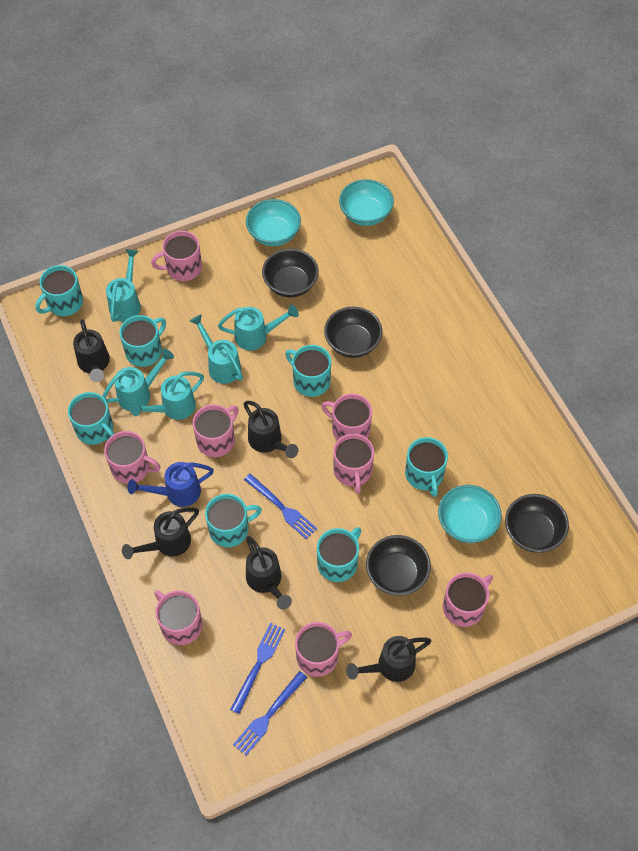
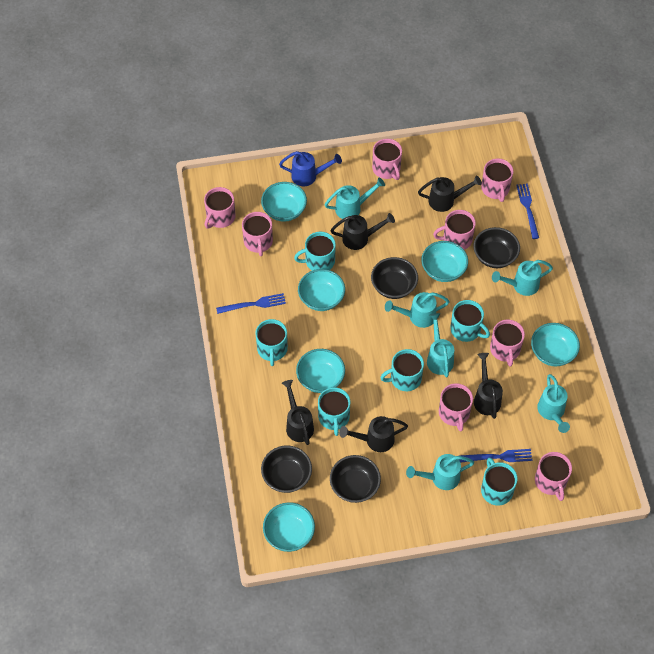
turquoise bowl: [246,199,301,246] [339,179,394,226] [438,485,502,543] = 3 -> [261,182,307,222] [263,502,315,552] [296,349,345,393] [298,269,345,311] [421,241,468,282] [531,323,580,366] = 6
turquoise mug: [35,265,83,316] [68,392,114,445] [119,315,166,367] [205,494,262,547] [285,345,331,397] [317,527,361,582] [405,437,448,497] = 7 -> [255,319,288,366] [294,232,336,271] [318,387,350,436] [380,349,424,391] [450,300,490,342] [481,457,518,506] = 6
turquoise watering can: [102,348,174,411] [106,249,141,322] [130,372,204,420] [190,314,243,384] [218,305,298,350] = 5 -> [325,177,385,219] [385,292,450,328] [406,454,474,490] [427,313,454,377] [492,260,553,296] [537,374,570,433] = 6

